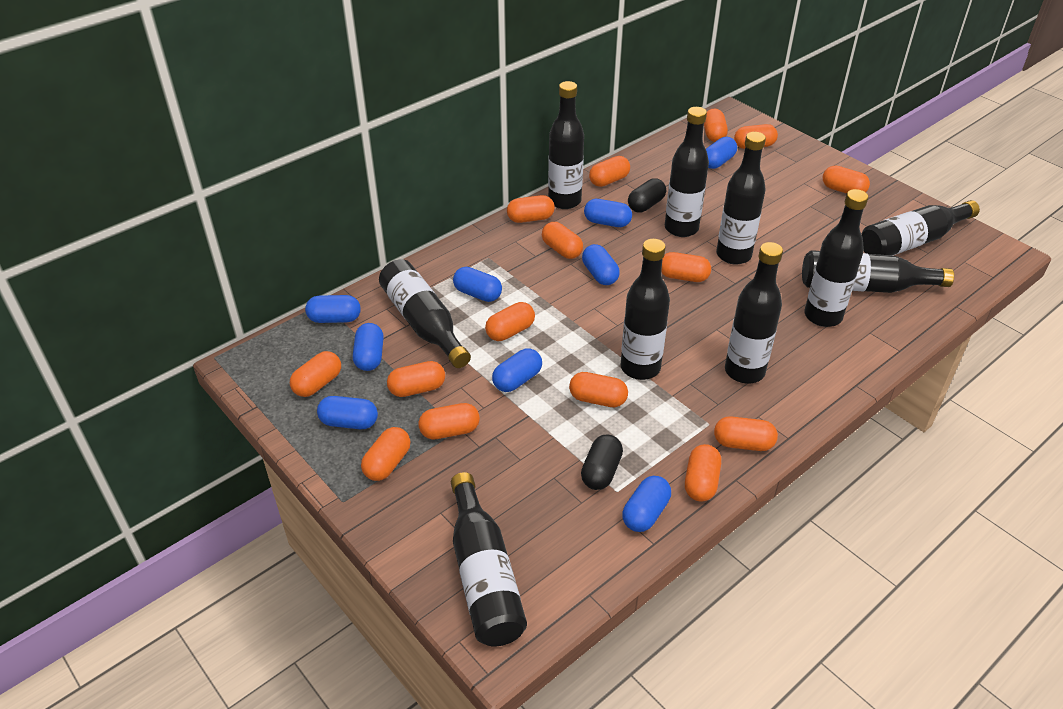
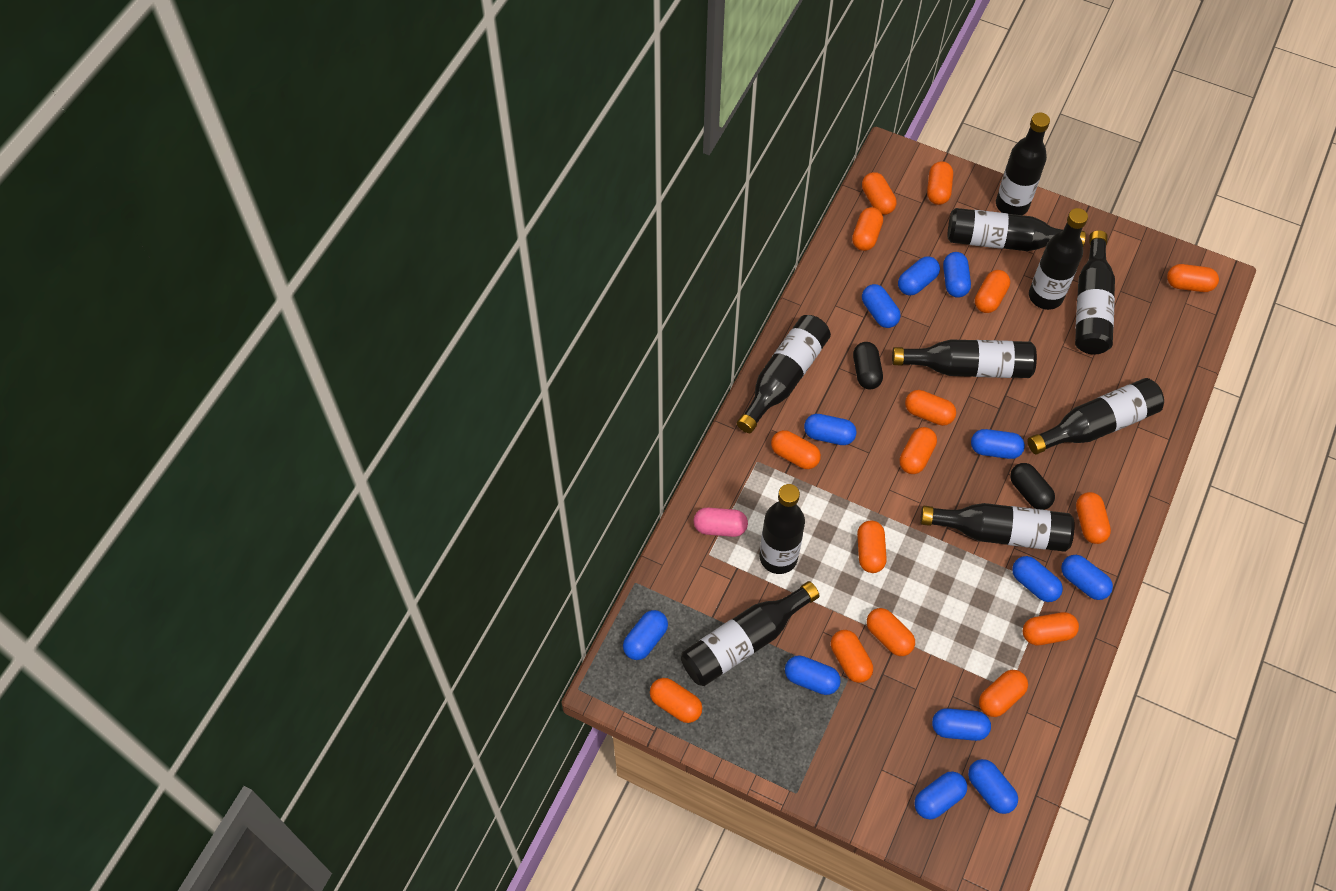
blue capsule: [305,295,361,323] [317,396,378,429] [353,323,384,371] [453,267,502,302] [492,348,542,392] [582,244,620,285] [584,199,632,227] [622,476,671,532] [706,137,737,169] = 9 -> [623,610,668,660] [785,655,841,695] [804,414,857,445] [862,284,901,328] [898,256,940,296] [914,771,967,819] [932,708,991,741] [943,252,971,298] [968,759,1018,814] [971,429,1025,459] [1012,556,1063,602] [1061,555,1113,600] = 12
pink capsule: none = 0 -> [694,508,748,537] = 1

